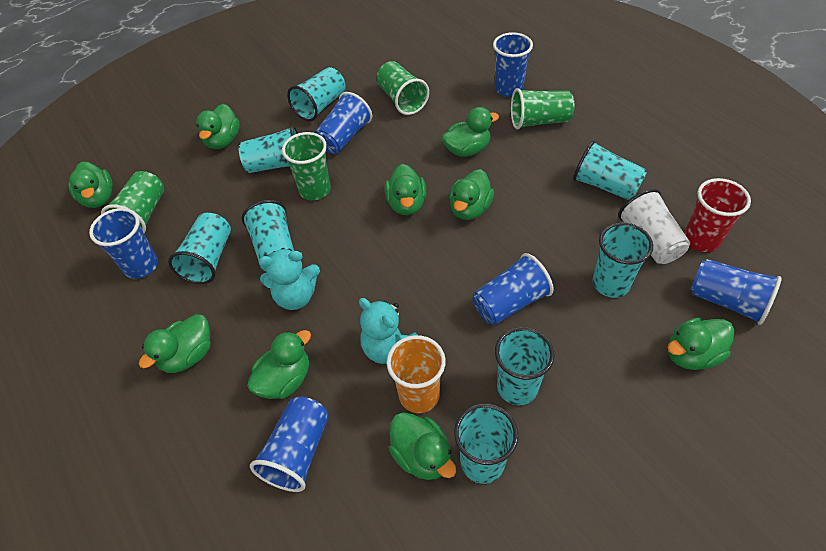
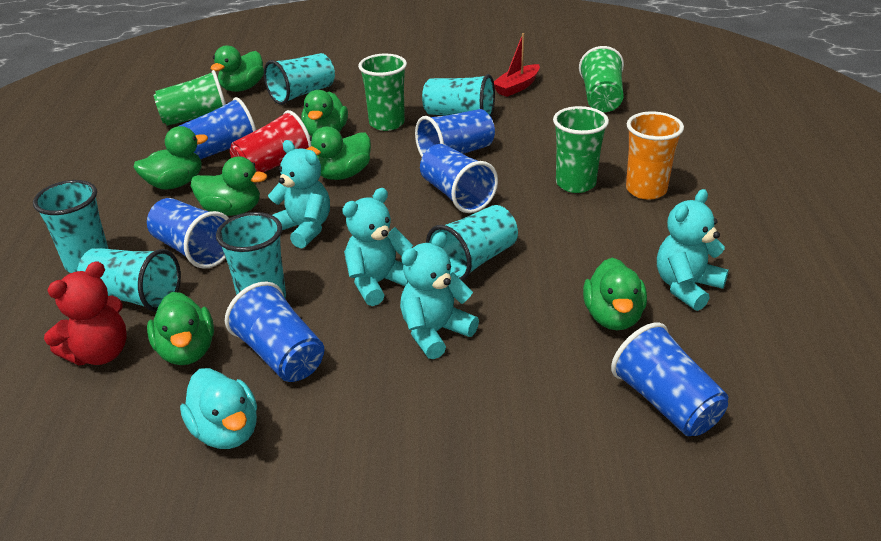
green duck: [68,162,113,208] [139,314,210,373] [196,104,240,149] [247,330,311,399] [385,164,426,215] [389,412,456,480] [442,107,499,157] [449,169,494,220] [667,318,735,370] = 9 -> [134,126,208,190] [147,292,214,365] [191,156,267,216] [211,45,264,92] [301,90,348,137] [307,127,371,180] [583,258,647,330] = 7
red boat: none = 0 -> [494,33,540,97] = 1
red teddy bear: none = 0 -> [44,261,127,365] = 1
turquoise cup: [168,213,231,284] [239,126,298,173] [242,200,294,271] [287,67,346,122] [454,403,518,484] [495,327,554,405] [573,141,647,200] [593,223,653,298] = 8 -> [33,180,109,273] [77,248,181,312] [216,212,286,298] [264,53,335,105] [422,74,495,117] [426,205,518,281] = 6
turquoise duck: none = 0 -> [180,368,257,449] = 1
turquoise teddy bear: [258,248,320,310] [359,298,418,364] = 2 -> [268,140,330,248] [342,188,413,306] [400,232,479,359] [657,189,729,311] = 4
white cup: [618,189,690,264] = 1 -> none = 0

